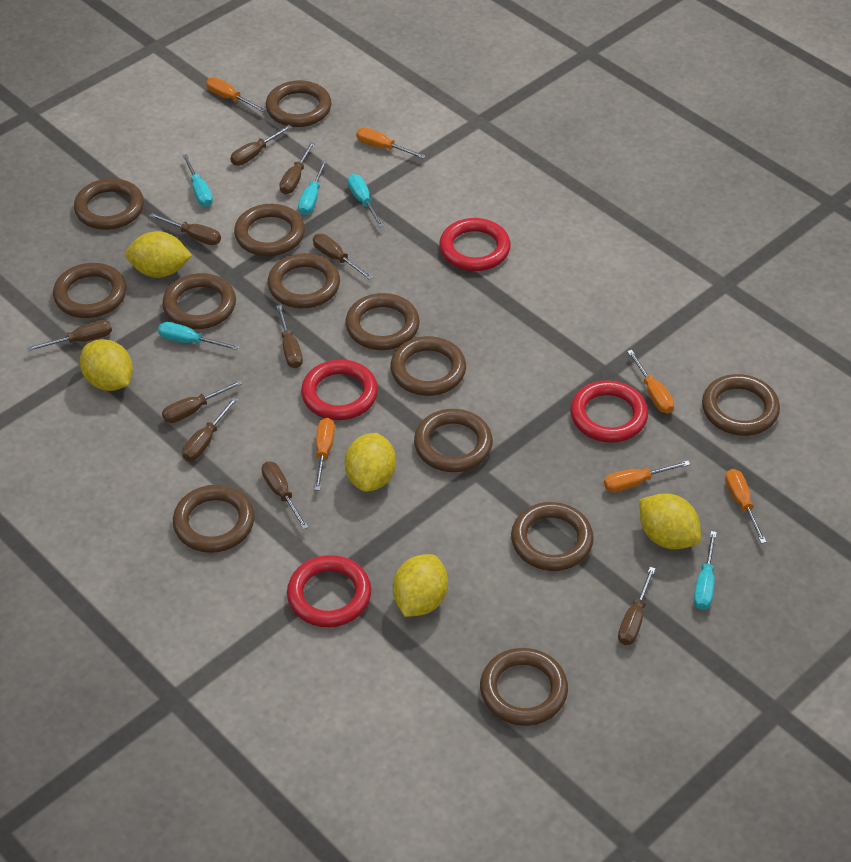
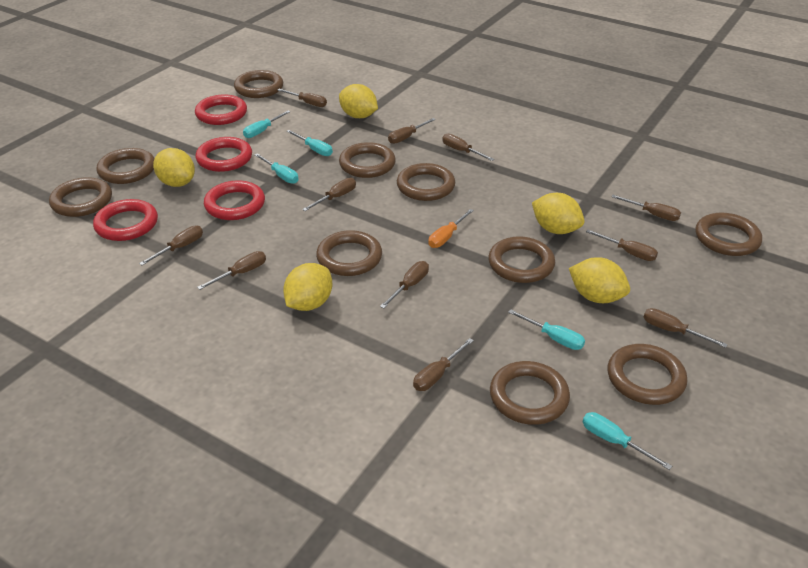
brown ring: [53,263,127,318] [74,178,144,230] [162,273,236,329] [173,485,255,553] [234,204,305,256] [266,80,332,127] [268,253,340,308] [345,293,420,350] [390,336,466,396] [414,409,493,472] [480,648,568,726] [511,502,594,571] [702,374,780,436] = 13 -> [49,177,112,217] [96,148,155,184] [234,70,283,98] [316,230,382,276] [339,142,396,178] [397,163,455,201] [488,236,555,283] [490,361,570,425] [608,344,687,405] [695,213,762,256] = 10
brown screwdriver: [27,320,112,351] [150,213,221,245] [162,380,243,423] [182,397,238,461] [230,125,292,166] [262,461,309,530] [276,305,303,368] [279,142,315,194] [313,234,373,280] [618,567,655,645] = 10 -> [139,225,203,265] [197,251,266,290] [278,89,327,107] [302,178,356,211] [380,261,429,308] [388,118,436,144] [413,338,474,391] [442,134,495,161] [586,230,658,261] [611,195,681,221] [643,308,728,348] = 11
orange screwdriver: [206,77,266,112] [314,418,335,491] [356,127,426,159] [604,460,690,492] [627,350,674,413] [725,469,767,544] = 6 -> [428,209,474,248] = 1

